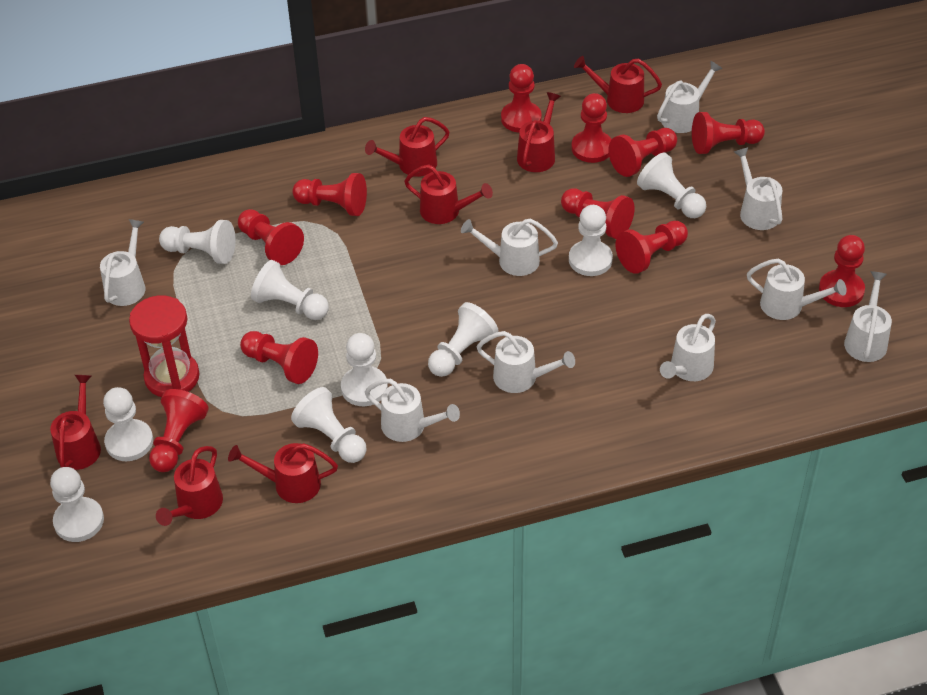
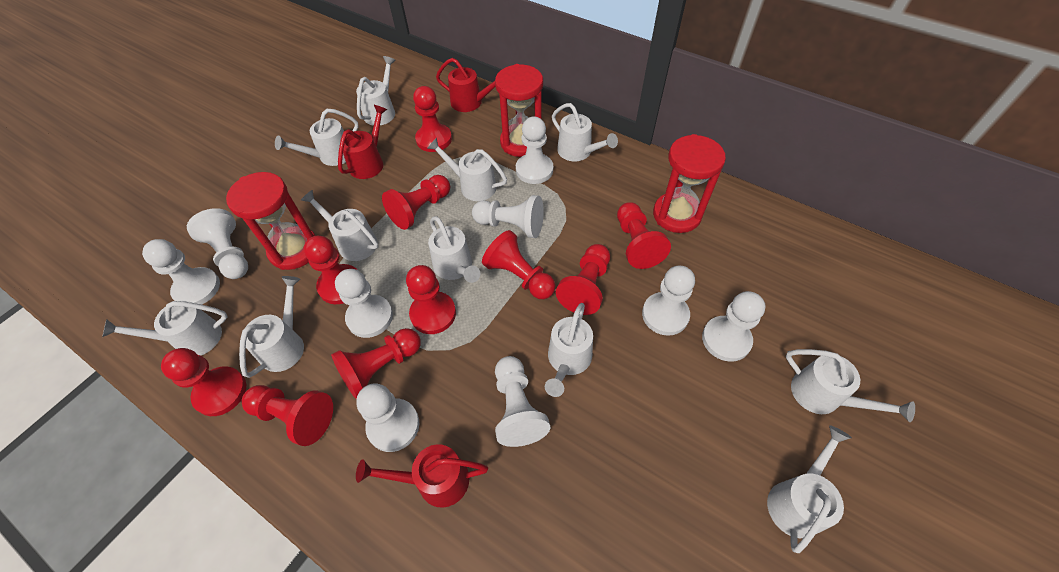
red hourglass: [129,295,200,397] = 1 -> [226,172,316,270] [495,64,543,157] [653,134,726,233] = 3
red pawn: [149,389,209,472] [238,209,304,265] [240,331,318,384] [292,173,367,216] [501,64,542,133] [561,188,635,239] [571,93,612,163] [609,128,677,177] [616,221,688,274] [692,112,765,154] [819,235,865,307] = 11 -> [161,348,246,416] [242,385,333,446] [304,236,357,304] [331,328,421,399] [382,175,450,230] [406,265,456,334] [413,86,452,152] [482,230,556,299] [556,244,610,315] [617,202,671,269] = 10
red watering can: [50,375,101,470] [156,446,223,526] [228,443,338,503] [365,117,450,177] [404,165,493,224] [517,92,561,172] [574,56,662,113] = 7 -> [338,105,387,179] [356,444,488,508] [436,58,499,112] = 3
white watering can: [100,219,145,306] [365,379,460,442] [461,219,558,276] [476,331,575,393] [657,60,723,133] [660,314,716,381] [734,147,783,230] [747,258,847,320] [844,271,892,362] = 9 -> [102,301,227,356] [239,276,304,378] [275,109,359,166] [301,190,379,261] [356,56,396,126] [427,138,507,201] [428,216,480,283] [545,303,593,397] [552,103,618,161] [767,425,852,553] [786,349,915,422] = 11

